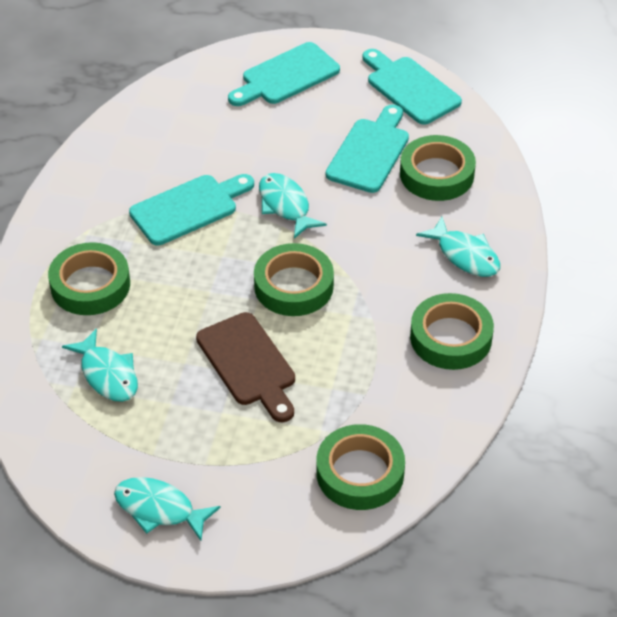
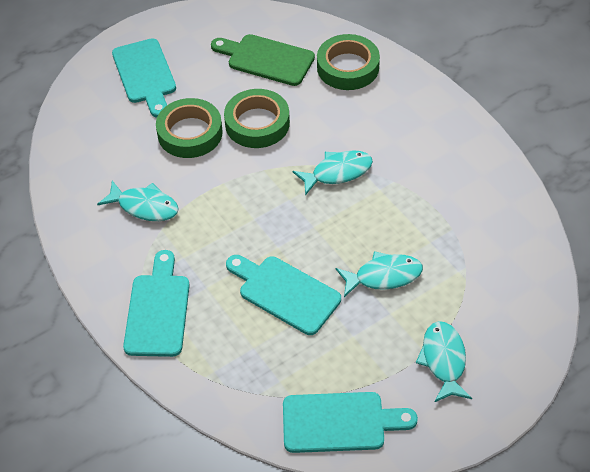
brown cutting board: [196,312,295,422] = 1 -> none = 0
green cutting board: none = 0 -> [211,34,315,86] = 1
green tape: [48,242,130,315] [254,243,334,316] [316,424,405,510] [400,135,476,201] [410,293,494,370] = 5 -> [156,98,223,158] [224,89,290,148] [317,34,380,90] = 3

